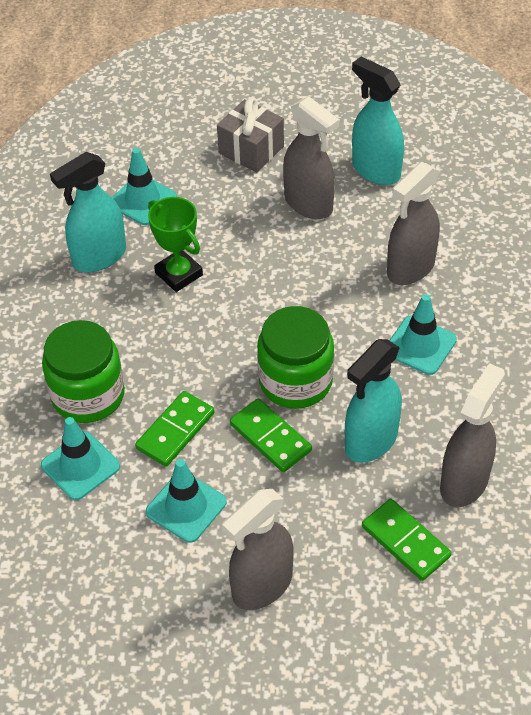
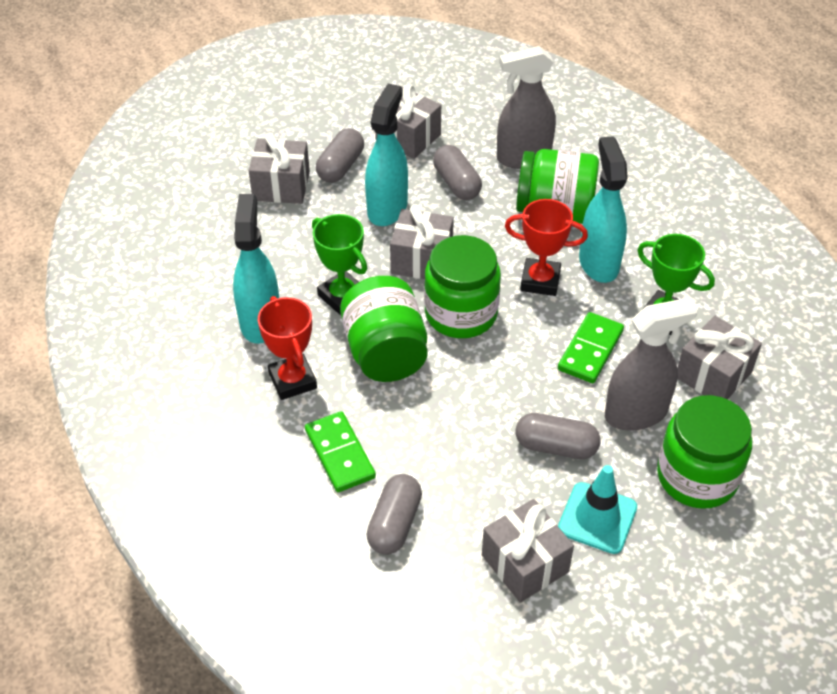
green domino: [135,391,214,467] [230,398,312,472] [362,499,452,581] = 3 -> [305,411,376,492] [558,312,624,383] = 2
green jar: [42,320,125,423] [257,306,334,409] = 2 -> [340,276,428,382] [424,235,501,338] [516,149,599,224] [657,395,752,509] = 4
green trophy: [148,197,203,292] = 1 -> [312,214,367,315] [637,234,715,335] = 2
grey capsule: none = 0 -> [316,128,364,183] [366,474,422,555] [433,145,482,200] [515,413,600,459] = 4
grey gift: [217,98,284,172] = 1 -> [248,133,310,204] [375,84,441,159] [390,205,454,279] [482,499,574,603] [677,316,762,399] = 5
grey spray bottle: [222,489,293,610] [283,96,339,219] [387,162,440,285] [440,363,505,507] = 4 -> [497,46,556,169] [605,297,698,431] = 2
red trophy: none = 0 -> [258,296,317,400] [505,199,588,296] = 2
turquoise traffic cone: [41,417,120,500] [112,148,177,225] [146,459,227,543] [389,294,457,375] = 4 -> [558,465,637,554] = 1

